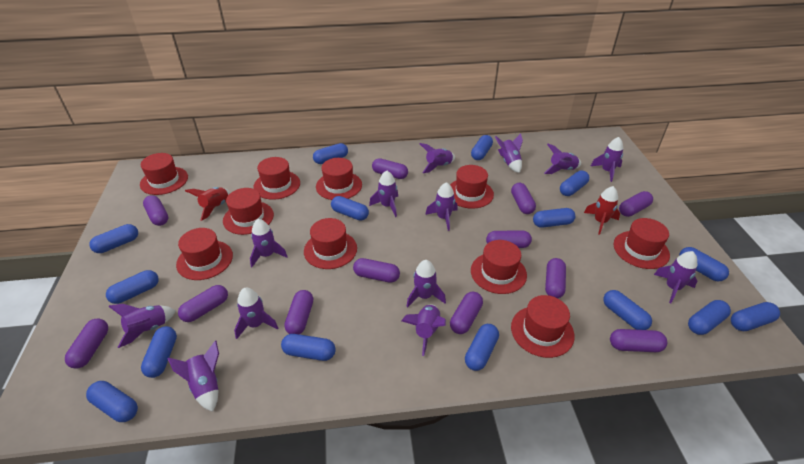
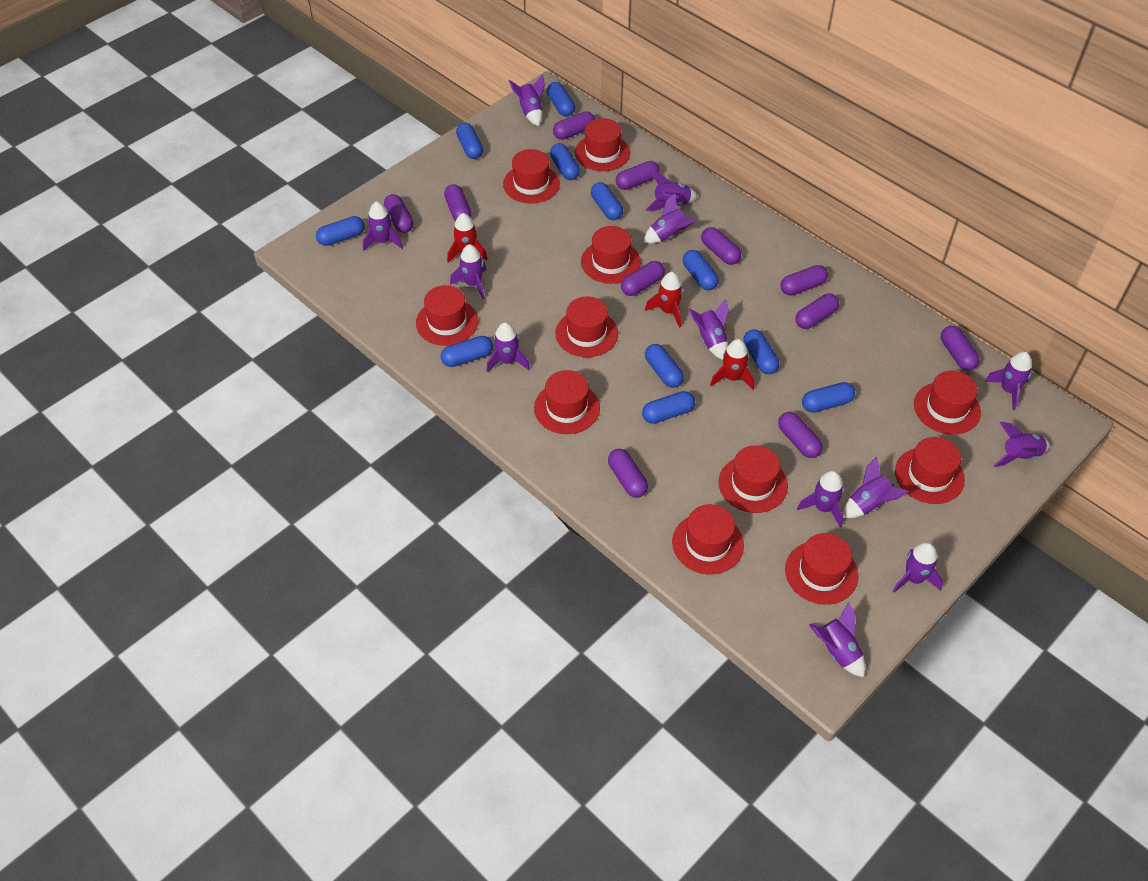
blue capsule: [86,381,138,422] [89,224,138,253] [106,270,159,304] [141,326,177,378] [281,334,336,361] [313,143,348,164] [331,196,369,221] [465,324,499,371] [471,135,493,160] [533,208,575,228] [560,171,589,196] [603,290,652,330] [679,247,729,281] [688,300,731,335] [731,302,780,331] = 15 -> [316,216,365,246] [441,336,493,367] [456,122,483,159] [547,82,575,117] [550,143,580,180] [591,182,623,220] [642,391,695,424] [645,344,684,388] [683,250,719,290] [743,330,779,374] [802,382,855,413] = 11
purple capsule: [65,319,108,369] [143,195,168,226] [178,285,228,322] [284,290,313,334] [353,258,400,283] [372,158,408,179] [450,292,483,334] [486,230,532,248] [511,183,536,214] [545,258,566,298] [610,329,667,352] [619,191,653,217] = 12 -> [384,194,414,233] [444,184,471,221] [553,111,595,140] [608,449,648,498] [616,161,660,190] [621,261,665,296] [701,227,741,265] [778,412,823,458] [780,265,828,296] [796,293,839,329] [941,326,980,371] = 11
red hat: [140,153,188,195] [176,228,233,280] [223,188,274,235] [253,157,300,200] [304,218,357,269] [316,158,362,200] [450,165,494,209] [471,240,527,294] [511,295,575,358] [614,218,670,269] = 10 -> [416,285,478,346] [503,149,560,203] [534,370,600,434] [555,296,618,357] [575,118,630,171] [581,226,641,284] [672,504,744,574] [718,445,788,513] [785,533,858,605] [895,437,965,504] [914,370,981,435] = 11
red rocket: [185,187,230,221] [584,186,620,235] = 2 -> [447,213,488,263] [645,272,683,328] [710,339,754,390] = 3

